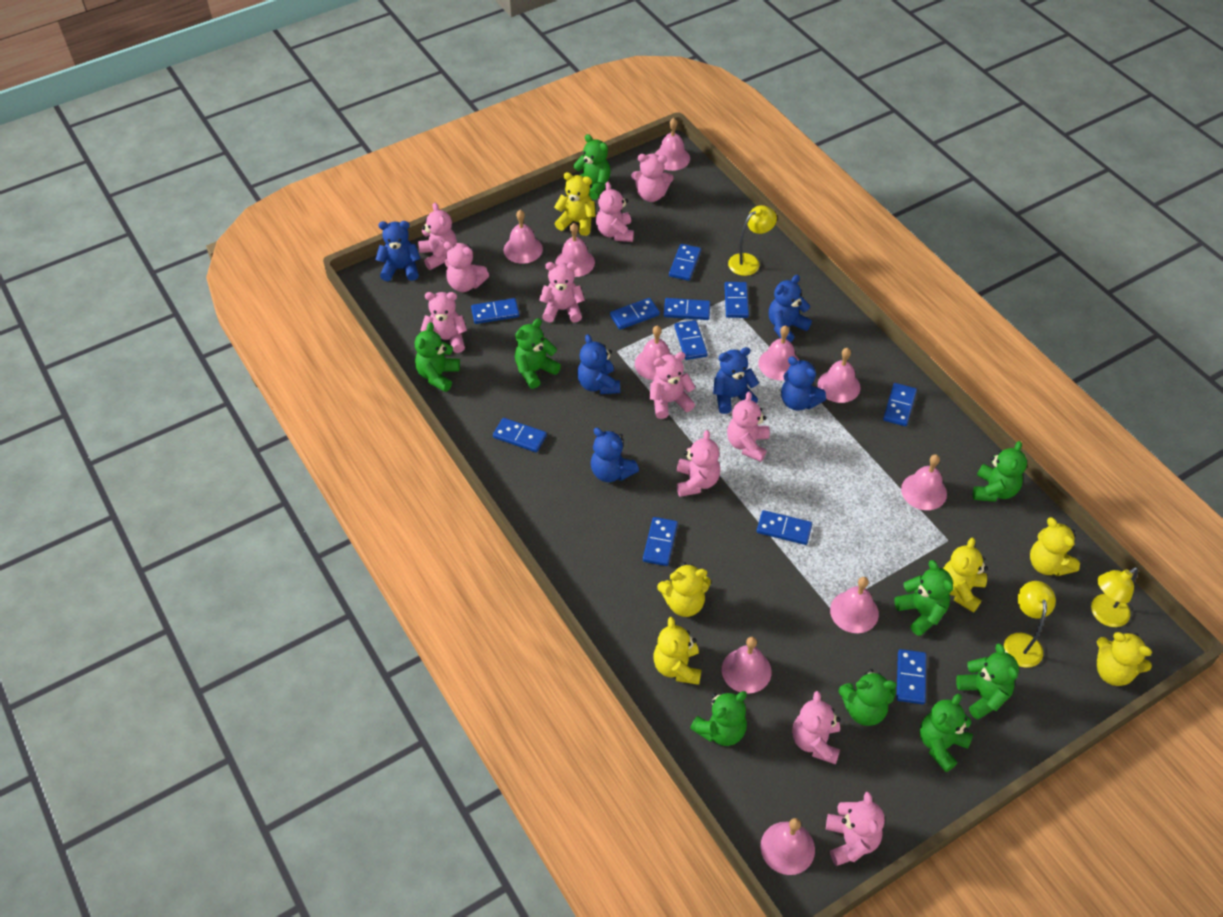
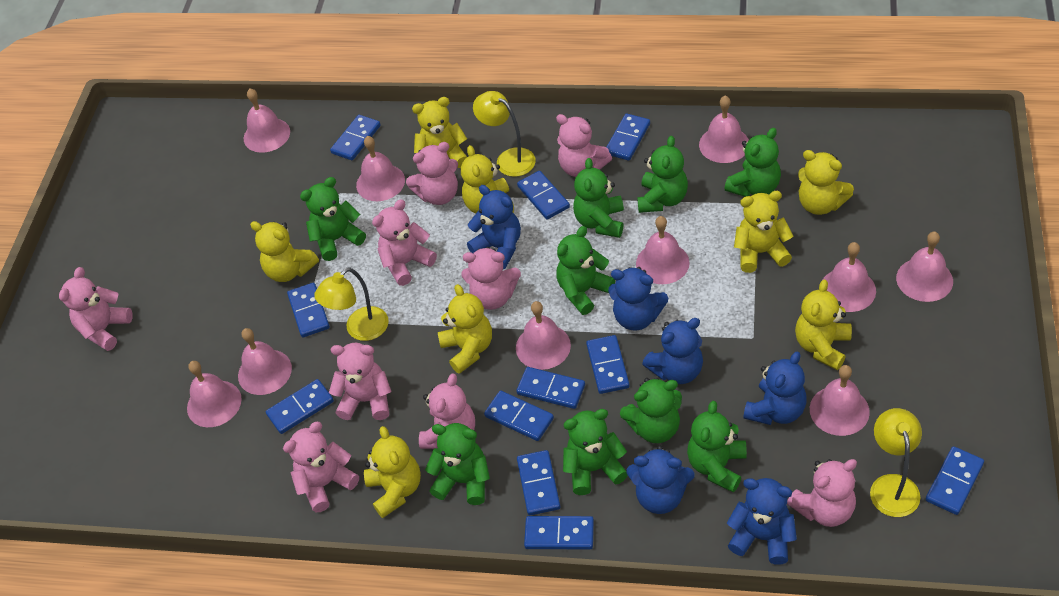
pink teddy bear: [418,203,457,270] [420,292,467,353] [444,241,489,292] [539,262,585,323] [596,182,634,242] [631,154,674,202] [650,352,696,419] [677,430,720,497] [727,392,770,462] [792,691,840,765] [826,792,885,866] = 11 -> [59,267,133,351] [283,422,359,512] [329,343,392,420] [372,199,437,286] [406,142,458,205] [419,373,475,449] [461,247,521,310] [556,114,612,177] [787,459,857,527] = 9
yellow teddy bear: [554,172,596,236] [653,617,701,685] [657,562,711,617] [943,538,988,613] [1030,517,1080,576] [1097,632,1152,686] = 6 -> [250,221,319,282] [364,426,421,518] [412,97,467,168] [438,284,492,374] [461,145,514,213] [734,191,793,273] [795,280,852,370] [798,150,854,215] = 8

